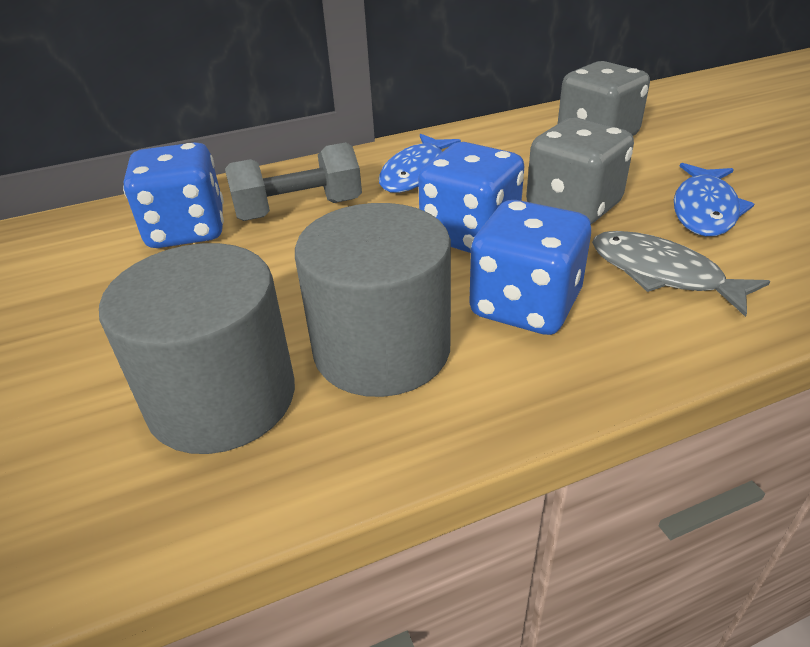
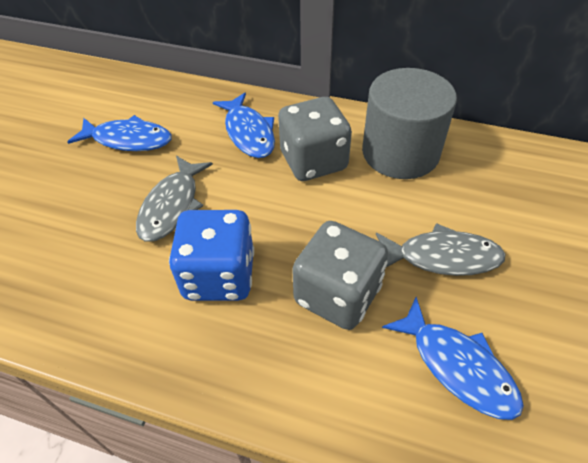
blue dice: [123,142,224,248] [418,142,525,253] [469,200,591,335] = 3 -> [169,210,254,301] = 1
blue fish: [379,134,461,193] [674,163,754,236] = 2 -> [67,115,172,151] [213,93,275,158] [382,297,524,420] = 3
grey cylinder: [99,243,295,454] [295,203,451,397] = 2 -> [362,68,457,179] = 1
grey dumbbell: [225,142,362,221] = 1 -> none = 0
grey fish: [592,231,770,317] = 1 -> [136,156,213,242] [376,223,506,276] = 2

